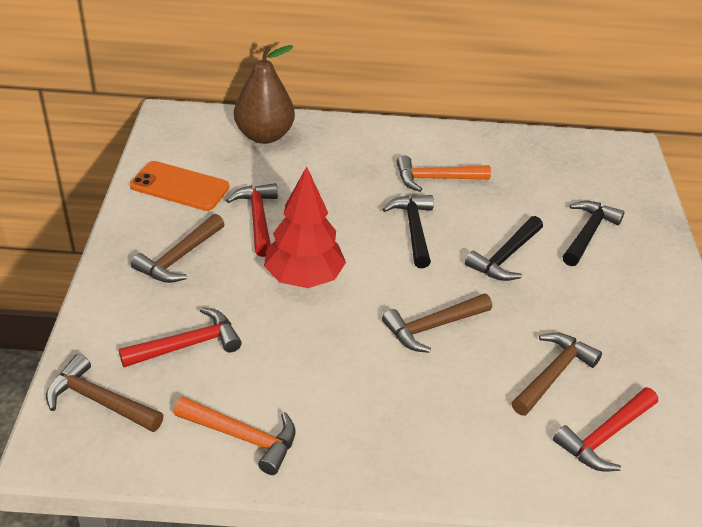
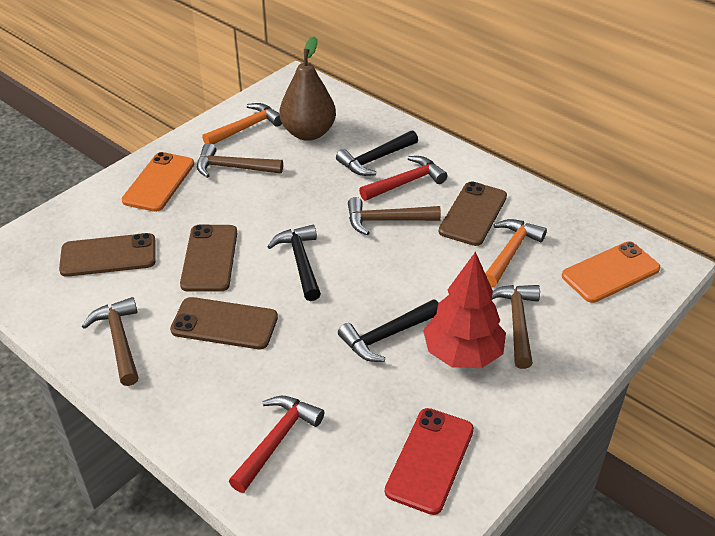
brown phone: none = 0 -> [59,233,156,277] [170,297,278,349] [180,225,237,292] [439,182,507,246] = 4
orange phone: [130,161,229,211] = 1 -> [122,152,194,212] [562,242,660,303] = 2
red hammer: [119,307,242,367] [226,183,278,257] [553,387,658,472] = 3 -> [229,396,324,493] [359,156,448,201] = 2
red phone: none = 0 -> [385,408,474,515] = 1

